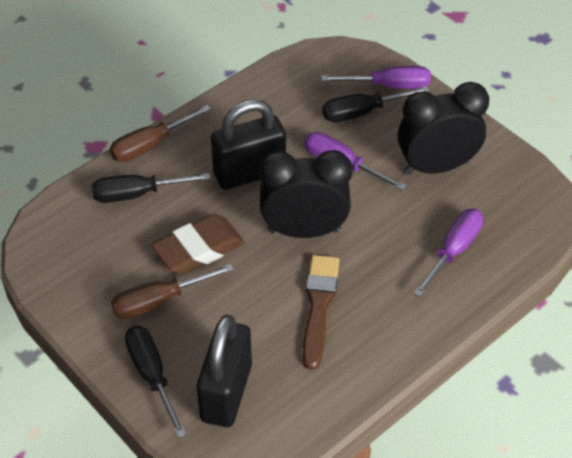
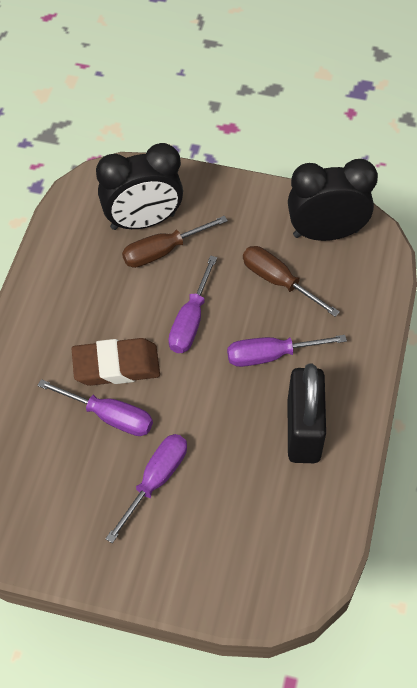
black padlock: [197,314,252,427] [211,99,286,190] = 2 -> [287,363,326,463] = 1
black screwdriver: [92,173,211,203] [125,326,186,438] [322,86,429,122] = 3 -> none = 0
brown brush: [303,255,339,370] = 1 -> none = 0
purple screwdriver: [304,132,407,191] [321,66,431,89] [413,209,483,297] = 3 -> [37,379,153,436] [105,434,187,543] [168,255,217,353] [227,335,347,367] = 4

